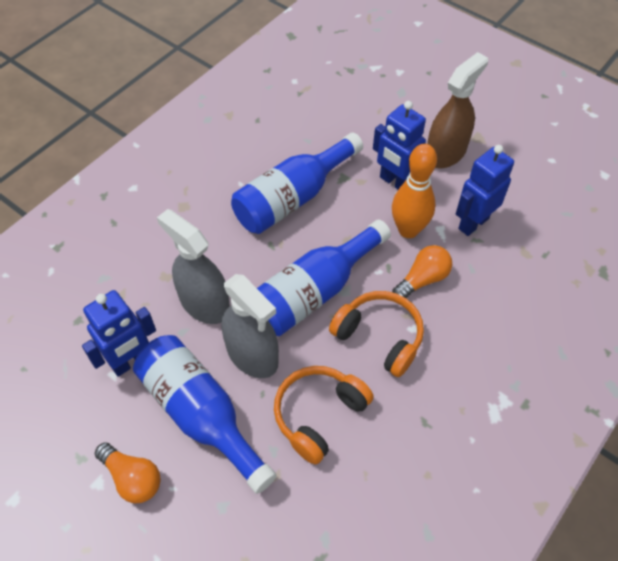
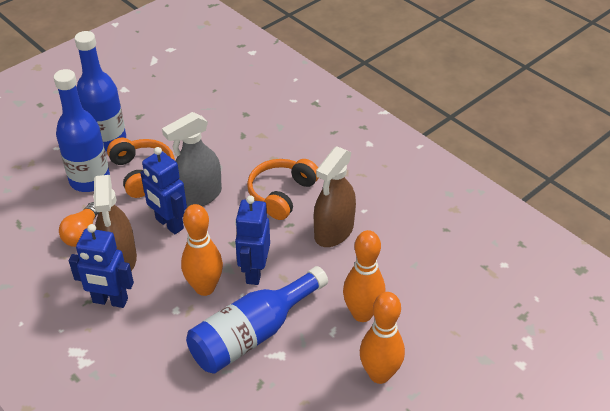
brown spray bottle: [427,52,488,168] = 1 -> [93,175,137,271] [314,146,356,247] = 2
grey spray bottle: [157,209,230,324] [221,274,279,378] = 2 -> [162,112,222,209] = 1
orange bowling pin: [392,144,437,238] = 1 -> [181,204,223,296] [343,230,385,322] [360,292,405,384] = 3
orange light bulb: [95,442,161,503] [392,245,452,298] = 2 -> [59,202,99,247] = 1

